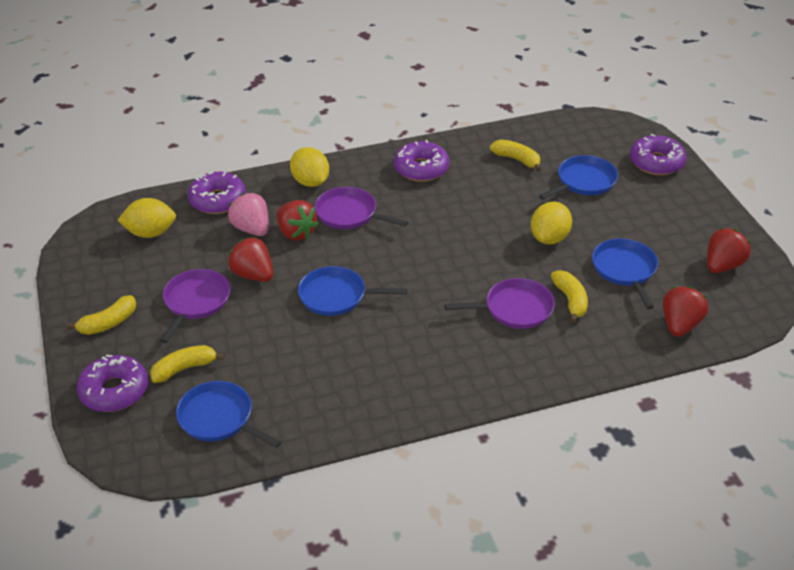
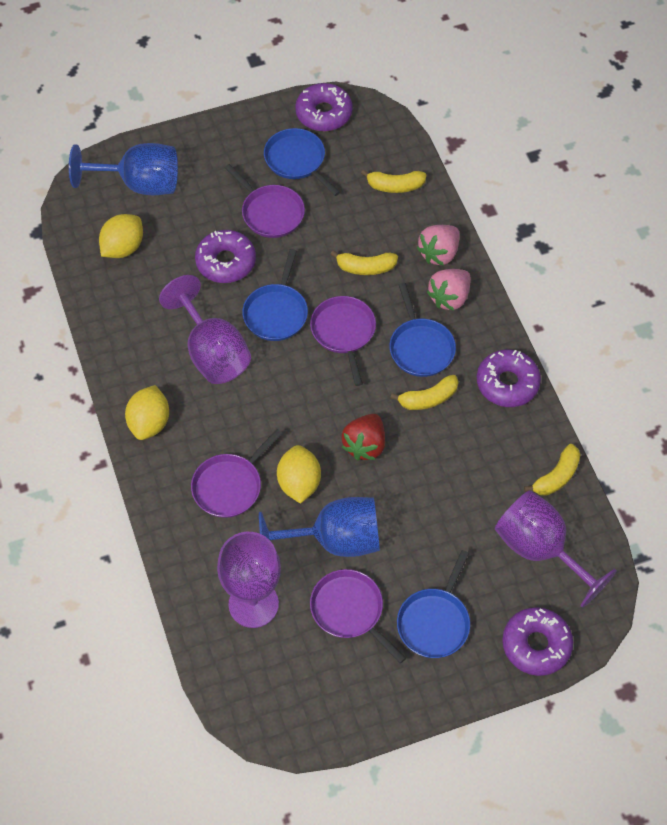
blue goblet: none = 0 -> [69,143,178,195] [259,497,380,557] = 2
pink strawberry: [228,193,269,236] = 1 -> [417,225,460,266] [427,269,471,311] = 2
purple goblet: none = 0 -> [159,275,251,384] [217,532,281,628] [495,490,617,608] = 3
purple pan: [160,269,230,343] [315,187,408,229] [444,278,555,329] = 3 -> [191,429,283,518] [225,164,305,238] [310,296,376,386] [310,569,406,664] = 4
red strawberry: [228,237,273,282] [276,200,318,240] [663,286,708,337] [707,228,751,273] = 4 -> [342,414,385,461] = 1

